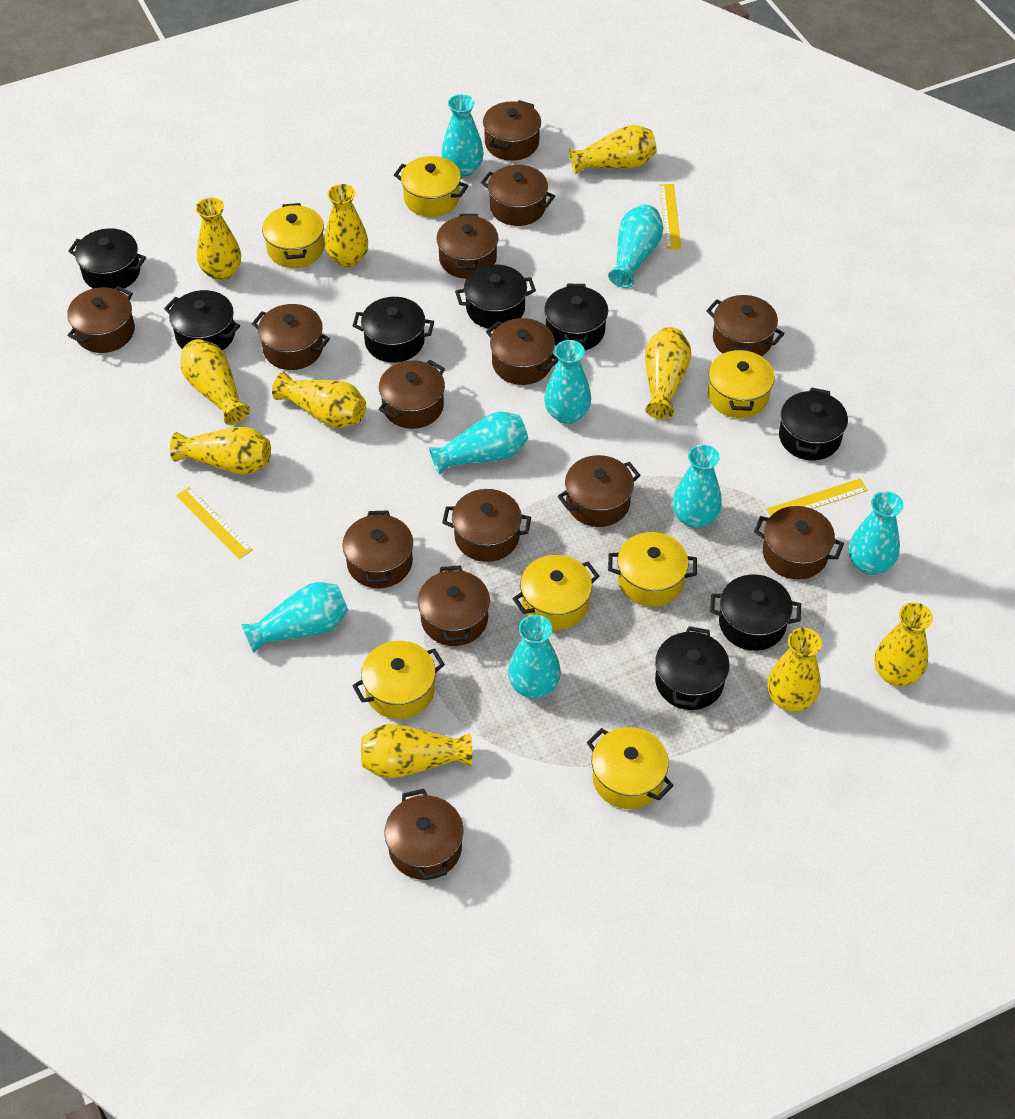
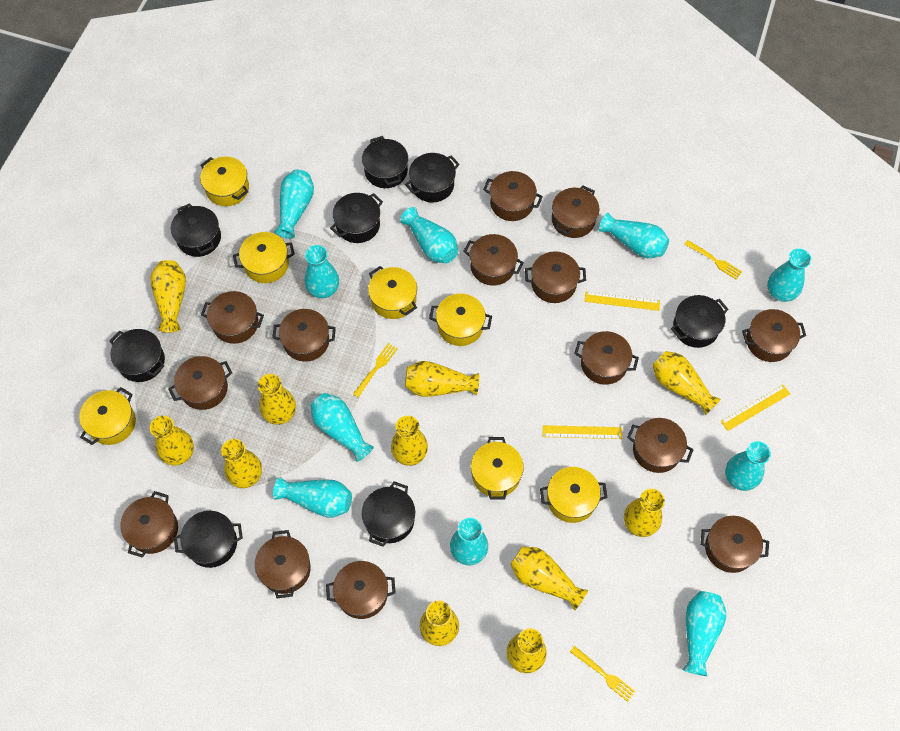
turquoise vase: [241,582,348,653] [429,412,528,475] [442,94,484,177] [508,615,561,698] [544,340,591,424] [608,204,663,288] [672,444,722,529] [849,491,904,575] = 8 -> [273,477,352,518] [274,170,314,239] [304,245,339,298] [310,393,374,462] [400,207,458,263] [450,518,488,565] [599,212,669,258] [683,591,726,676] [725,441,771,491] [767,249,812,302] = 10
yellow fork: none = 0 -> [353,343,398,398] [570,646,635,702] [684,240,742,280] = 3
yellow vase: [170,427,271,475] [181,339,250,425] [196,197,241,281] [272,372,366,428] [325,184,368,267] [361,724,472,779] [569,125,657,175] [645,327,691,419] [767,628,822,712] [874,602,933,686] = 10 -> [150,260,186,333] [150,416,194,466] [221,439,262,488] [258,374,296,425] [391,416,428,466] [405,361,479,397] [420,600,459,646] [507,628,547,673] [510,547,588,610] [624,489,665,537] [652,351,721,415] = 11

